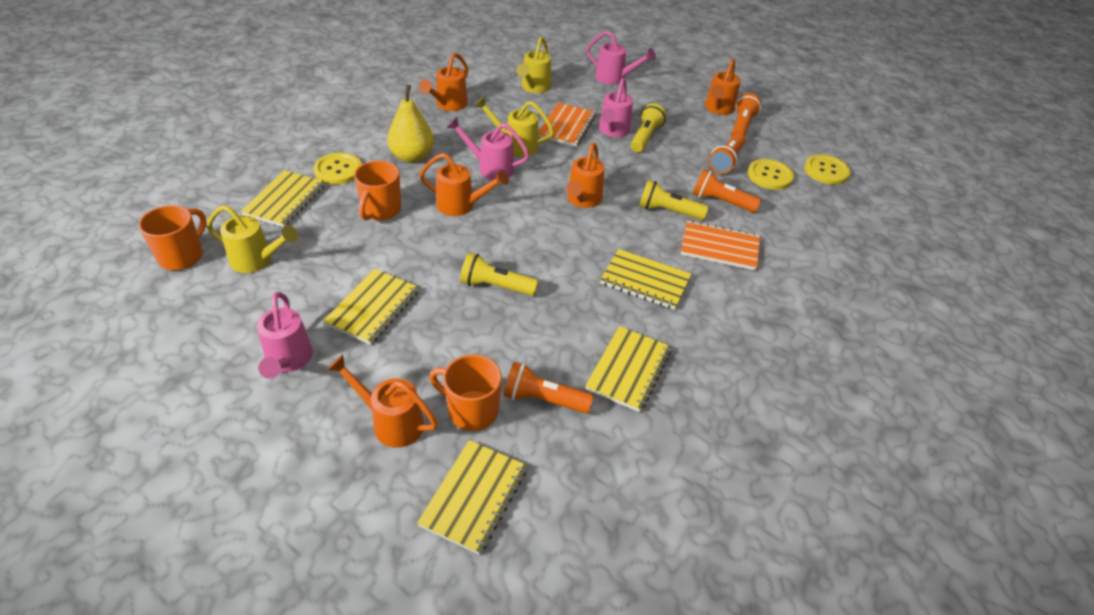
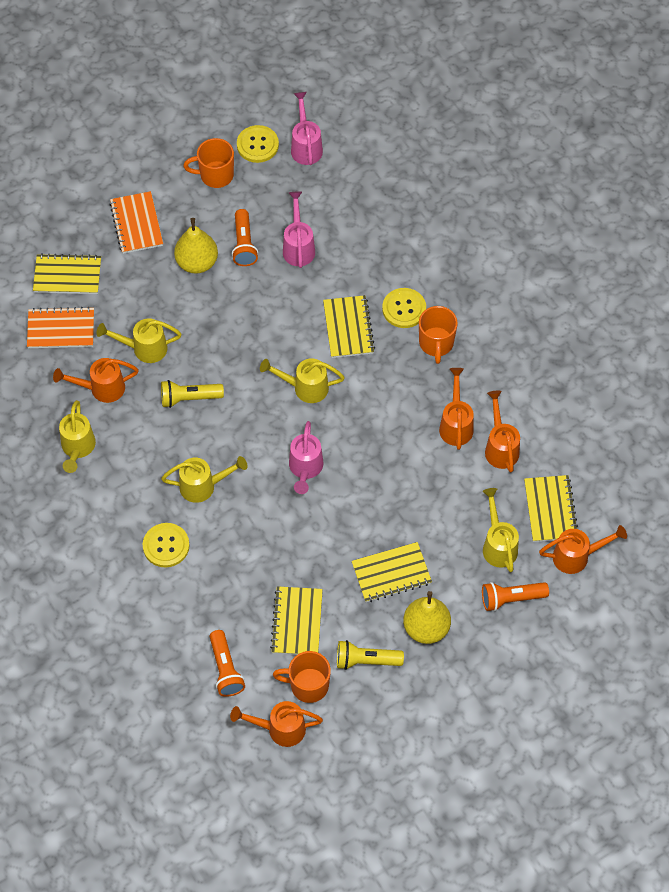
orange flashlight: [503,362,594,414] [693,169,761,213] [709,133,746,174] [731,93,761,137] = 4 -> [210,630,245,697] [232,209,258,266] [482,582,549,611] = 3
pink watering can: [257,292,313,379] [447,117,529,180] [586,31,656,85] [599,78,633,137] = 4 -> [283,191,315,268] [289,421,323,494] [291,92,323,165] = 3
yellow flashlight: [460,253,539,296] [631,103,667,153] [639,180,709,220] = 3 -> [161,380,224,408] [337,640,404,670] = 2
yellow pear: [387,85,434,163] = 1 -> [174,218,218,274] [403,591,451,644] = 2
yellow watering can: [207,205,298,273] [474,96,554,157] [516,37,551,93] = 3 -> [59,400,96,473] [96,318,182,363] [161,456,248,503] [260,358,345,403] [483,488,519,572] = 5

